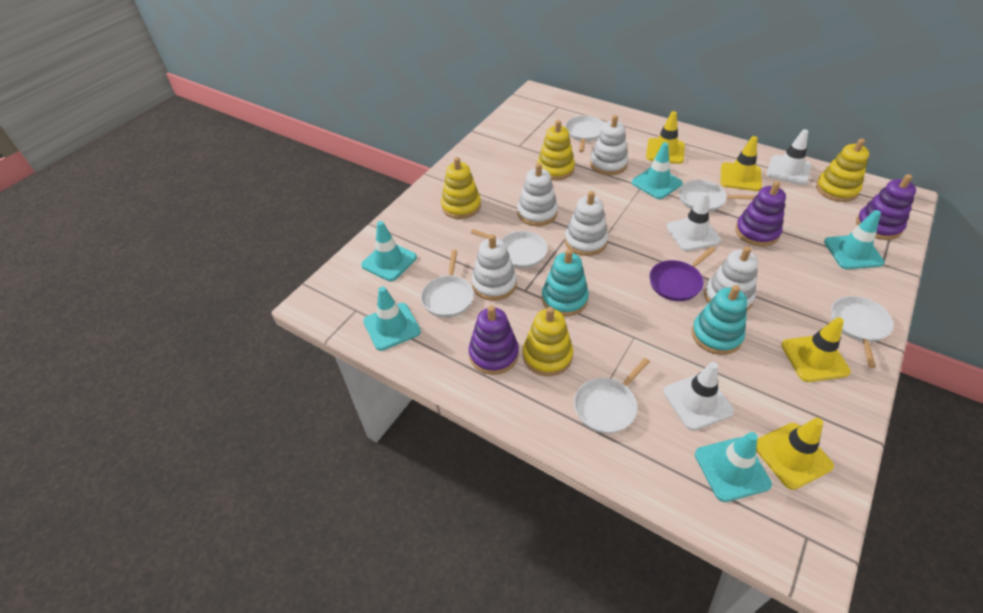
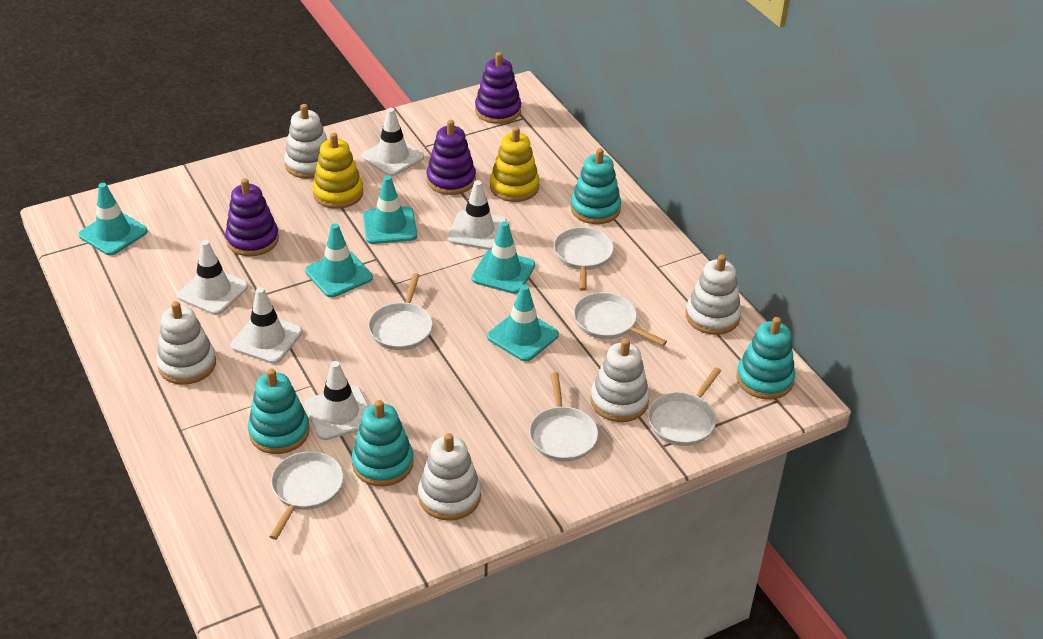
purple pan: [649,247,716,301] = 1 -> none = 0
turquoise stacking toy: [542,249,589,316] [692,285,747,355] = 2 -> [248,369,310,454] [352,400,414,486] [570,148,621,224] [736,317,795,400] = 4
white traffic cone: [663,362,734,431] [667,192,721,251] [767,129,811,185] = 3 -> [177,240,248,315] [231,287,302,364] [305,361,369,440] [362,108,424,176] [448,180,507,250] = 5
yellow stacking toy: [441,157,481,219] [523,307,573,376] [537,120,575,180] [816,138,869,202] = 4 -> [312,133,363,209] [490,127,540,202] = 2
yellow traffic cone: [646,111,685,164] [721,136,762,191] [756,418,834,490] [781,317,851,382] = 4 -> none = 0

